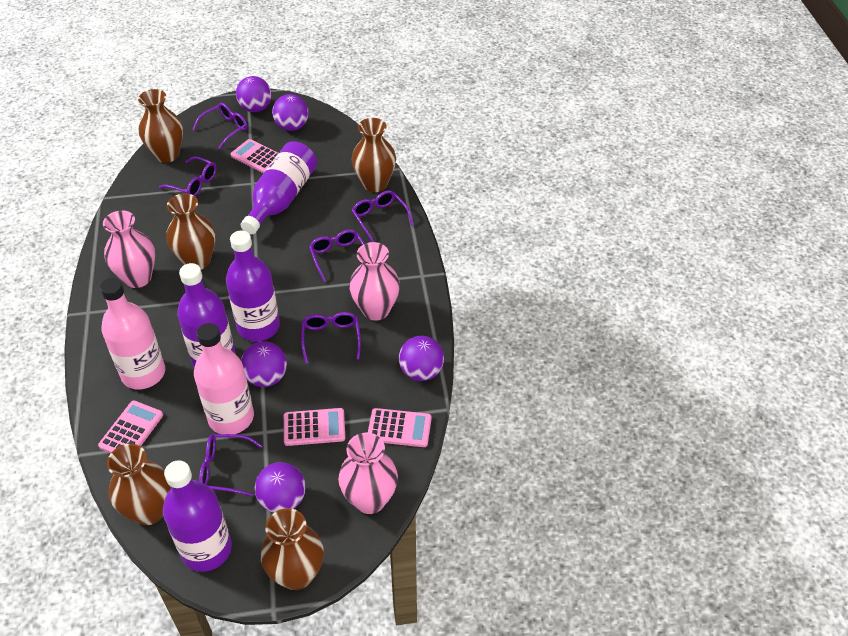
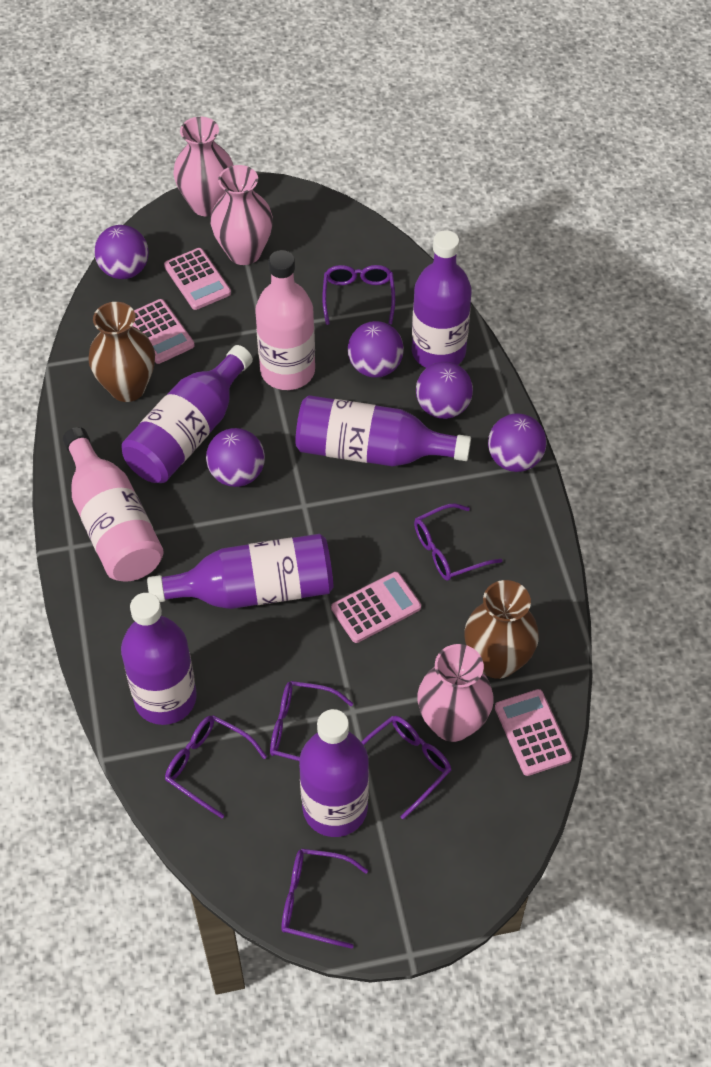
brown vase: [107,444,171,525] [138,89,183,163] [166,193,215,270] [261,508,324,590] [352,118,396,192] = 5 -> [88,302,155,402] [464,580,539,679] = 2
purple bottle: [163,460,232,572] [177,263,236,368] [226,231,280,342] [241,141,317,234] = 4 -> [121,345,253,483] [121,593,197,725] [147,534,333,609] [295,395,471,466] [299,709,369,837] [412,230,472,368] = 6

